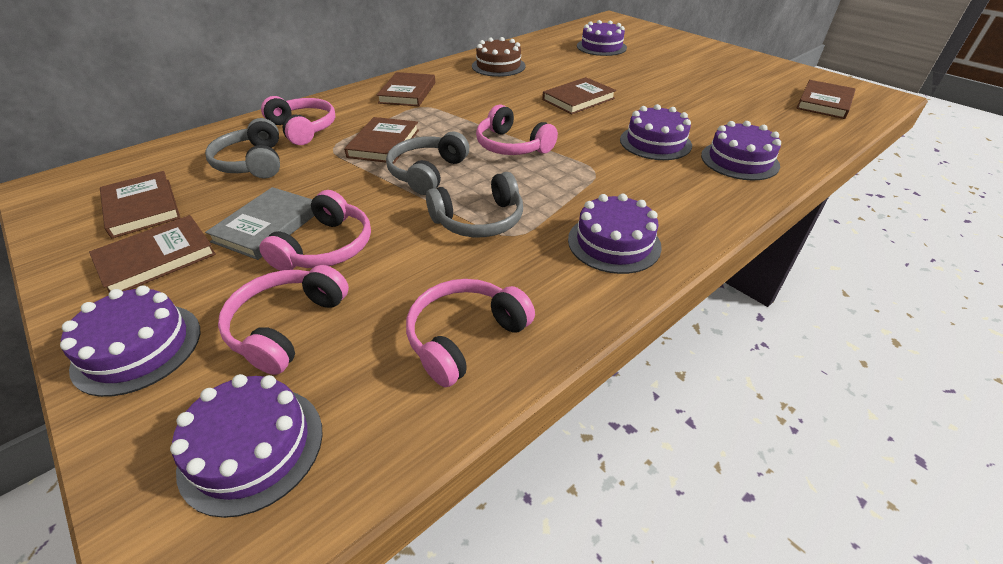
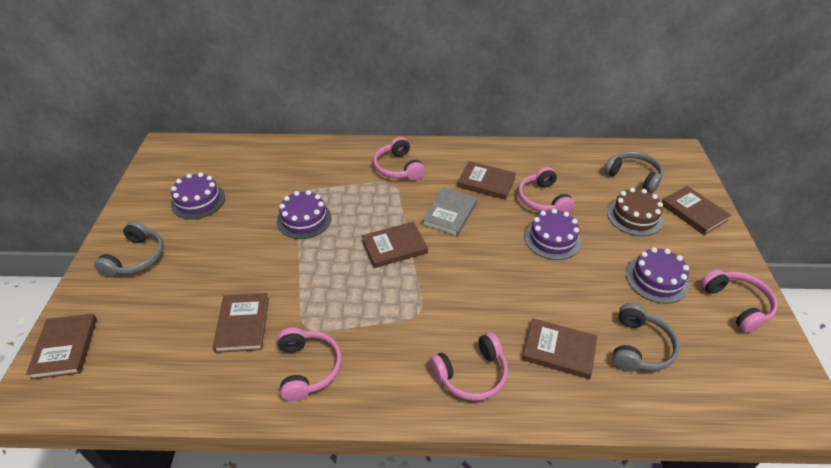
purple cake: [60,286,200,397] [170,374,323,518] [568,194,662,274] [577,20,627,56] [620,104,692,160] [701,121,781,180] = 6 -> [171,172,225,219] [277,190,332,239] [525,209,581,260] [626,247,689,304] = 4

